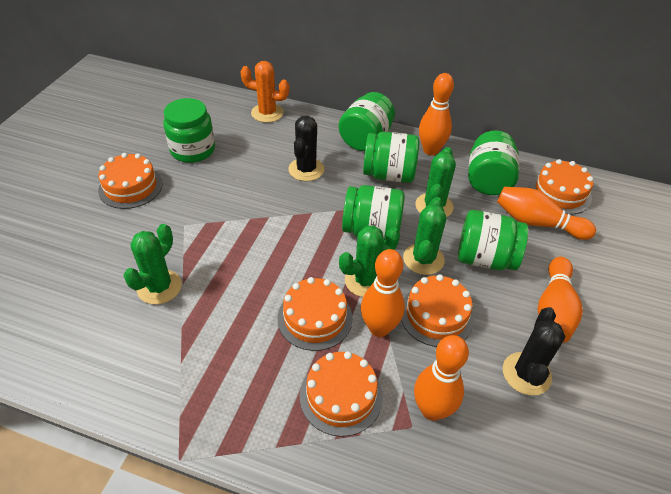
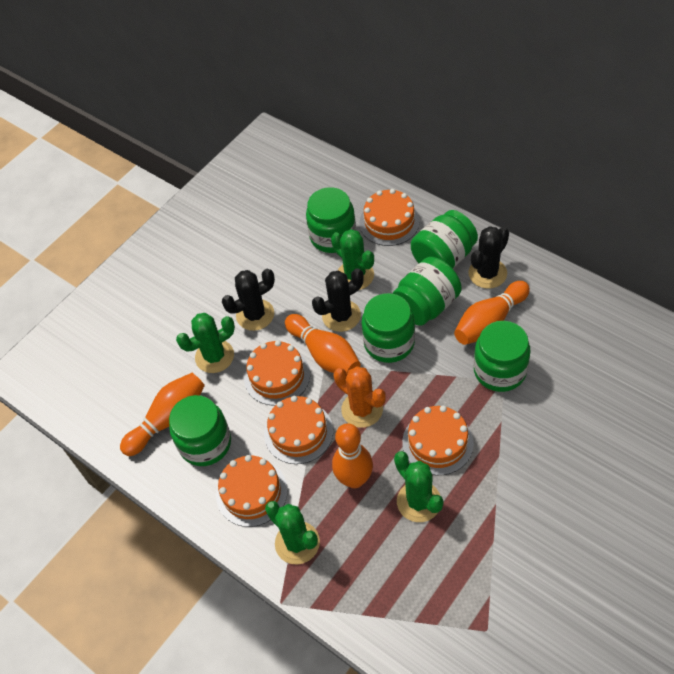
black cactus: [288,116,324,181] [503,307,566,396] = 2 -> [222,269,275,331] [312,268,364,332] [468,226,509,289] = 3
orange bowling pin: [361,249,405,337] [414,335,469,421] [419,73,454,155] [497,187,596,240] [538,257,583,343] = 5 -> [120,373,205,456] [285,314,361,375] [332,423,373,488] [454,281,530,345] = 4

